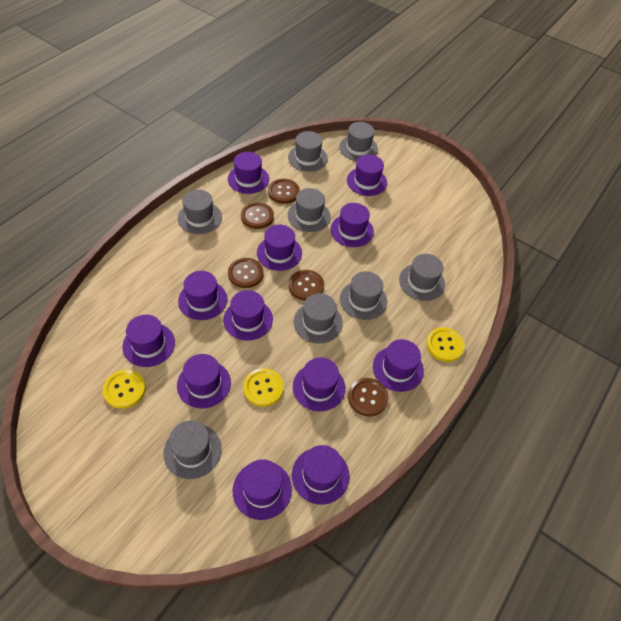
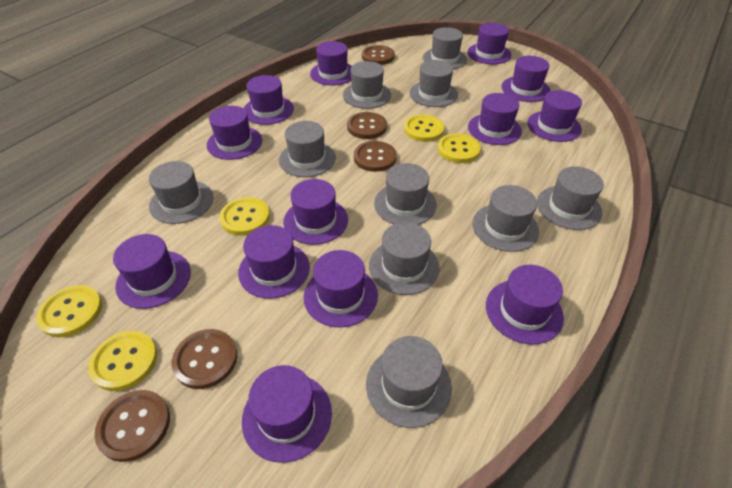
grey hat: [163,420,222,479] [178,189,222,234] [288,131,328,172] [288,188,331,232] [294,293,343,344] [339,122,378,161] [340,271,387,320] [399,254,445,301] = 8 -> [149,161,213,224] [279,121,336,177] [343,61,391,109] [366,336,452,428] [369,222,440,295] [374,163,437,225] [409,60,458,107] [423,27,467,69] [473,185,539,252] [537,166,604,230] = 10
purple hat: [122,315,175,367] [177,354,231,409] [178,271,227,320] [223,290,273,341] [228,152,269,194] [233,459,292,520] [257,225,302,271] [292,445,350,505] [293,357,345,411] [330,203,374,247] [347,155,387,196] [373,339,424,392] = 12 -> [113,234,191,309] [207,106,262,160] [238,225,310,299] [242,365,332,463] [244,75,294,125] [283,179,348,245] [304,250,378,328] [310,41,352,86] [467,23,511,64] [468,93,522,145] [486,265,564,344] [501,56,550,102] [527,90,582,142] = 13
yellow button: [103,370,146,409] [243,368,284,407] [426,327,465,362] = 3 -> [36,285,102,337] [88,331,157,391] [219,197,270,236] [404,114,444,142] [438,133,481,163] = 5

